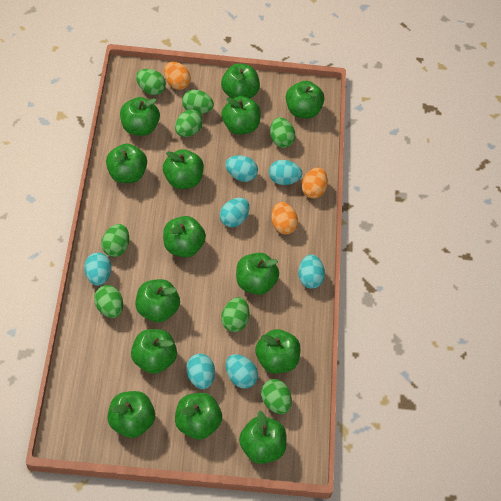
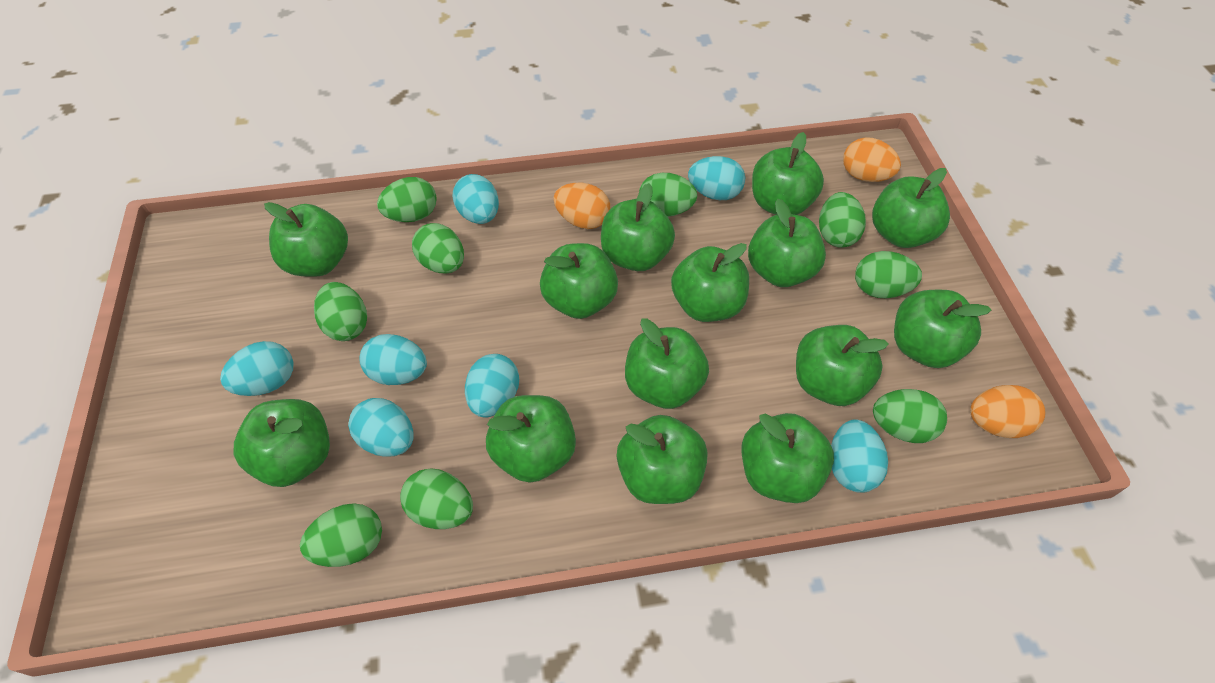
green egg: [94,285,123,318] [101,224,129,257] [136,69,166,95] [175,110,203,137] [182,90,214,114] [221,297,250,332] [261,379,292,414] [270,117,295,148] = 8 -> [300,503,382,567] [314,282,367,341] [377,177,437,222] [400,468,473,529] [412,223,464,273] [639,173,697,217] [819,192,866,248] [855,251,922,298] [873,389,947,443] = 9

